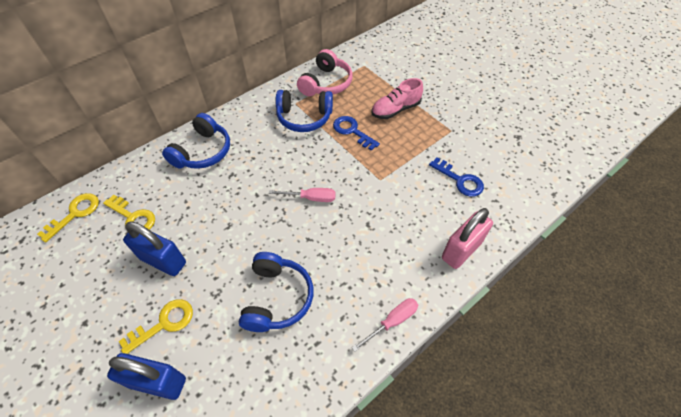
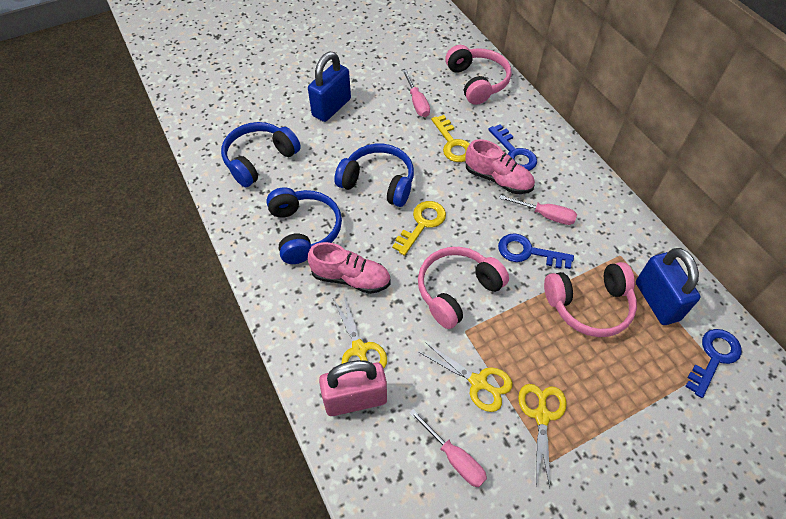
blue key: [333,116,380,151] [429,158,484,197] = 2 -> [488,124,537,171] [498,233,574,269] [685,329,742,398] = 3
pink headphones: [297,49,353,96] = 1 -> [418,247,509,329] [445,45,511,105] [544,262,637,337] = 3
pink screwdriver: [269,188,336,202] [352,298,418,352] = 2 -> [402,70,430,117] [409,409,487,487] [499,195,577,225] = 3
pink shoe: [371,78,423,119] = 1 -> [308,242,391,294] [465,139,535,194] = 2
yellow key: [37,193,99,242] [103,194,155,230] [119,299,193,354] = 3 -> [392,201,446,256] [431,115,470,162] = 2
yellow scissors: none = 0 -> [333,296,387,369] [419,342,513,412] [518,384,567,487] = 3

